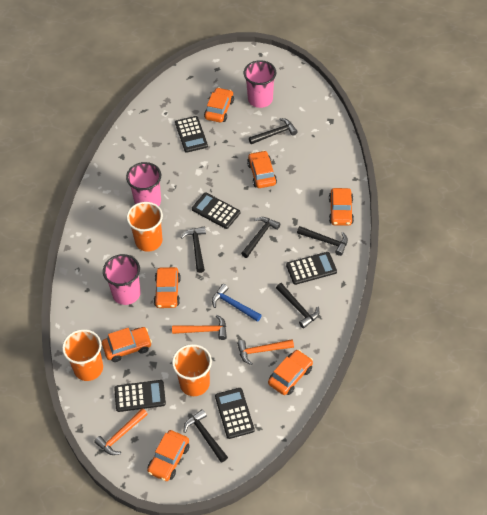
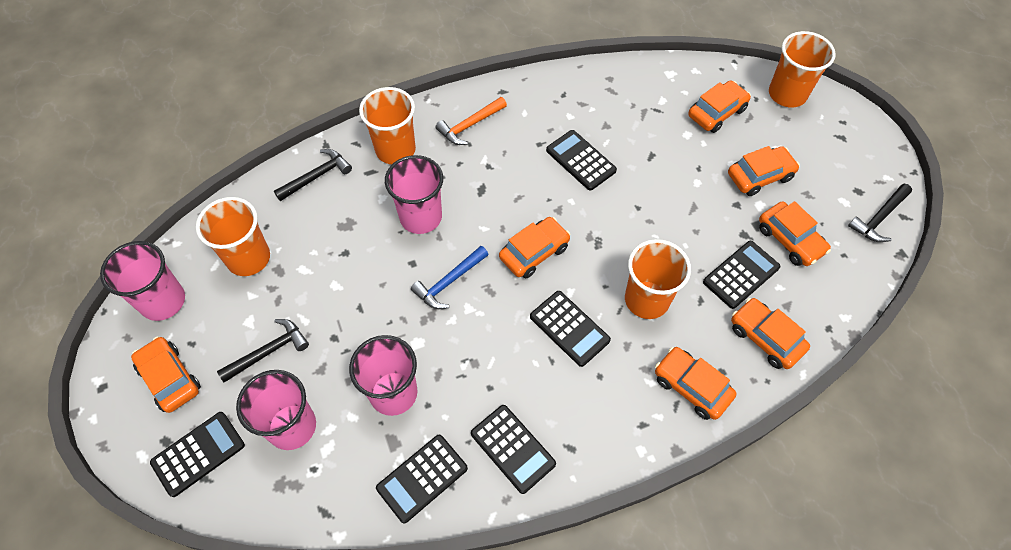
black calculator: [114,380,166,412] [175,116,208,153] [192,193,240,229] [215,388,255,439] [286,252,337,285] = 5 -> [150,412,245,497] [376,435,468,524] [471,405,556,494] [530,291,611,367] [546,130,617,191] [703,241,780,309] = 6
black hammer: [181,226,206,273] [184,409,228,463] [241,217,280,258] [249,118,298,144] [276,283,319,328] [297,226,348,256] = 6 -> [217,319,309,383] [274,149,352,201] [848,184,912,242] = 3
orange cup: [62,329,103,381] [126,202,163,252] [172,344,212,396] = 3 -> [196,197,270,276] [359,87,416,164] [625,239,691,319] [769,31,836,108] = 4
orange hammer: [94,408,148,455] [172,315,227,340] [237,339,294,365] = 3 -> [435,97,507,145] = 1
pink cup: [103,254,141,305] [126,162,161,206] [244,60,276,108] = 3 -> [100,241,185,321] [236,370,316,450] [349,335,417,416] [385,155,443,234] = 4

